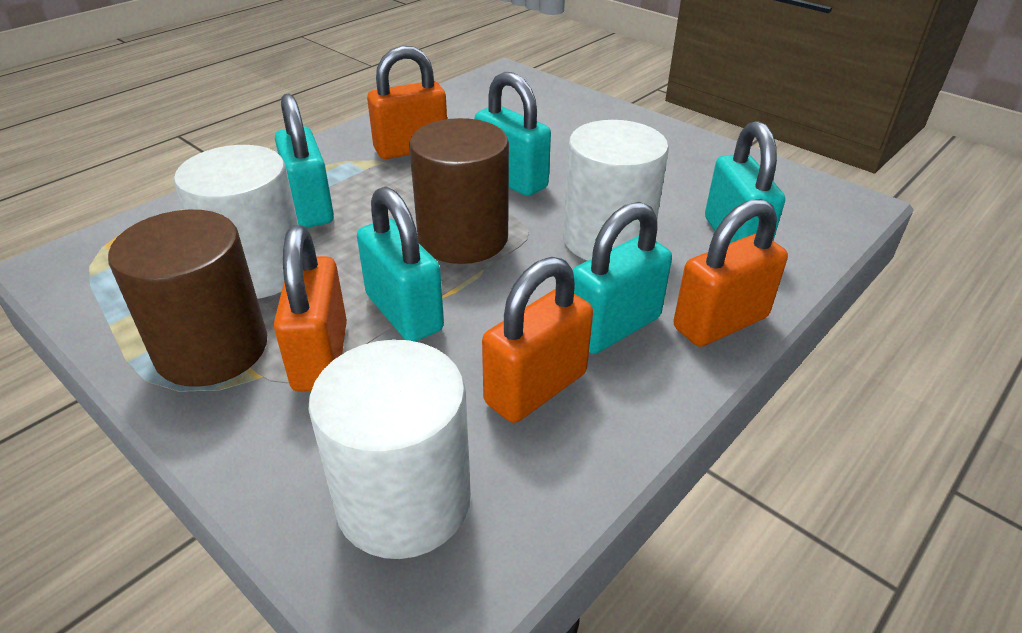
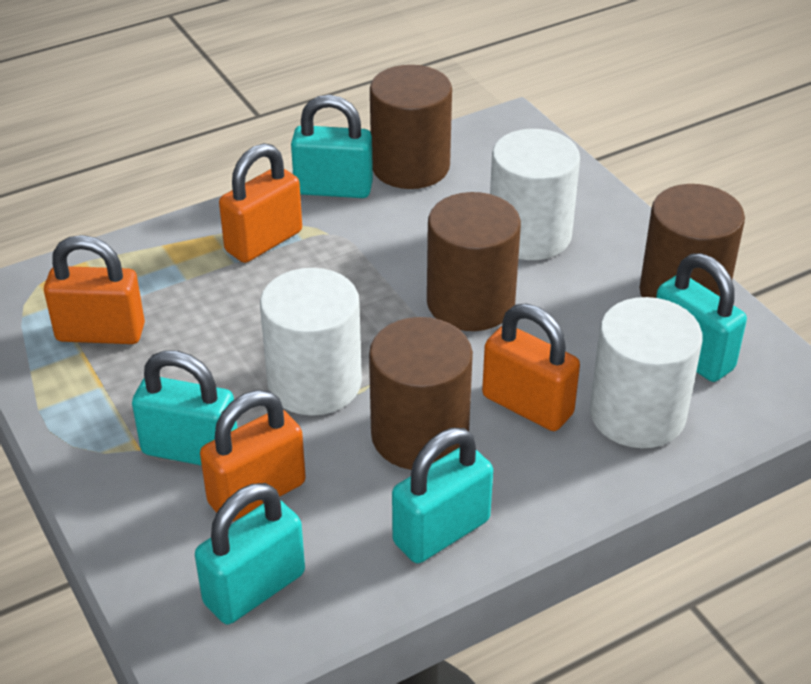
brown cylinder: [108,210,267,387] [409,118,509,264] = 2 -> [369,317,473,470] [370,65,452,189] [427,192,521,331] [640,184,745,298] = 4

